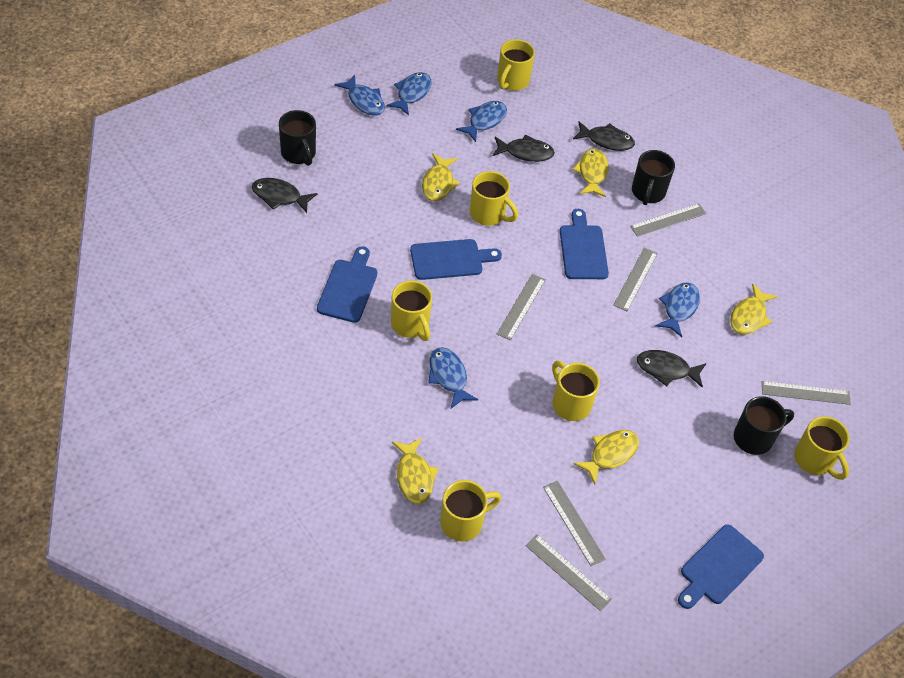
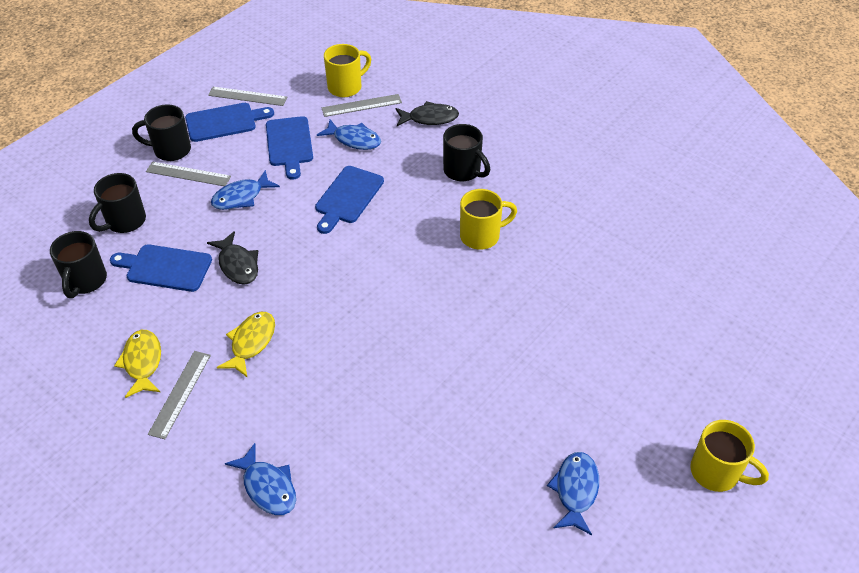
black fish: [252,178,317,213] [493,135,555,162] [573,121,635,151] [637,350,706,388] = 4 -> [207,231,258,285] [395,101,459,126] = 2
black mug: [279,110,316,166] [632,150,675,205] [734,396,794,455] = 3 -> [50,231,107,298] [89,173,146,233] [132,104,191,161] [443,124,490,181] = 4
blue fish: [335,74,385,116] [386,72,432,116] [428,348,478,408] [456,101,507,142] [656,282,700,337] = 5 -> [211,170,280,210] [225,443,296,515] [317,119,381,150] [547,452,599,535] = 4
grey ruler: [497,274,546,340] [526,535,612,611] [543,481,606,566] [613,248,658,311] [630,203,706,237] [762,381,851,405] = 6 -> [146,162,231,186] [148,351,211,439] [208,87,287,106] [322,94,402,117] = 4
yellow fish: [392,438,439,504] [422,153,460,201] [573,149,609,197] [573,430,639,484] [730,283,777,335] = 5 -> [114,330,161,398] [217,312,275,377] = 2
yellow mug: [391,280,432,341] [440,480,501,542] [470,171,518,226] [497,39,535,91] [552,361,600,421] [794,416,850,480] = 6 -> [324,44,371,97] [460,189,517,250] [690,420,769,492] = 3

